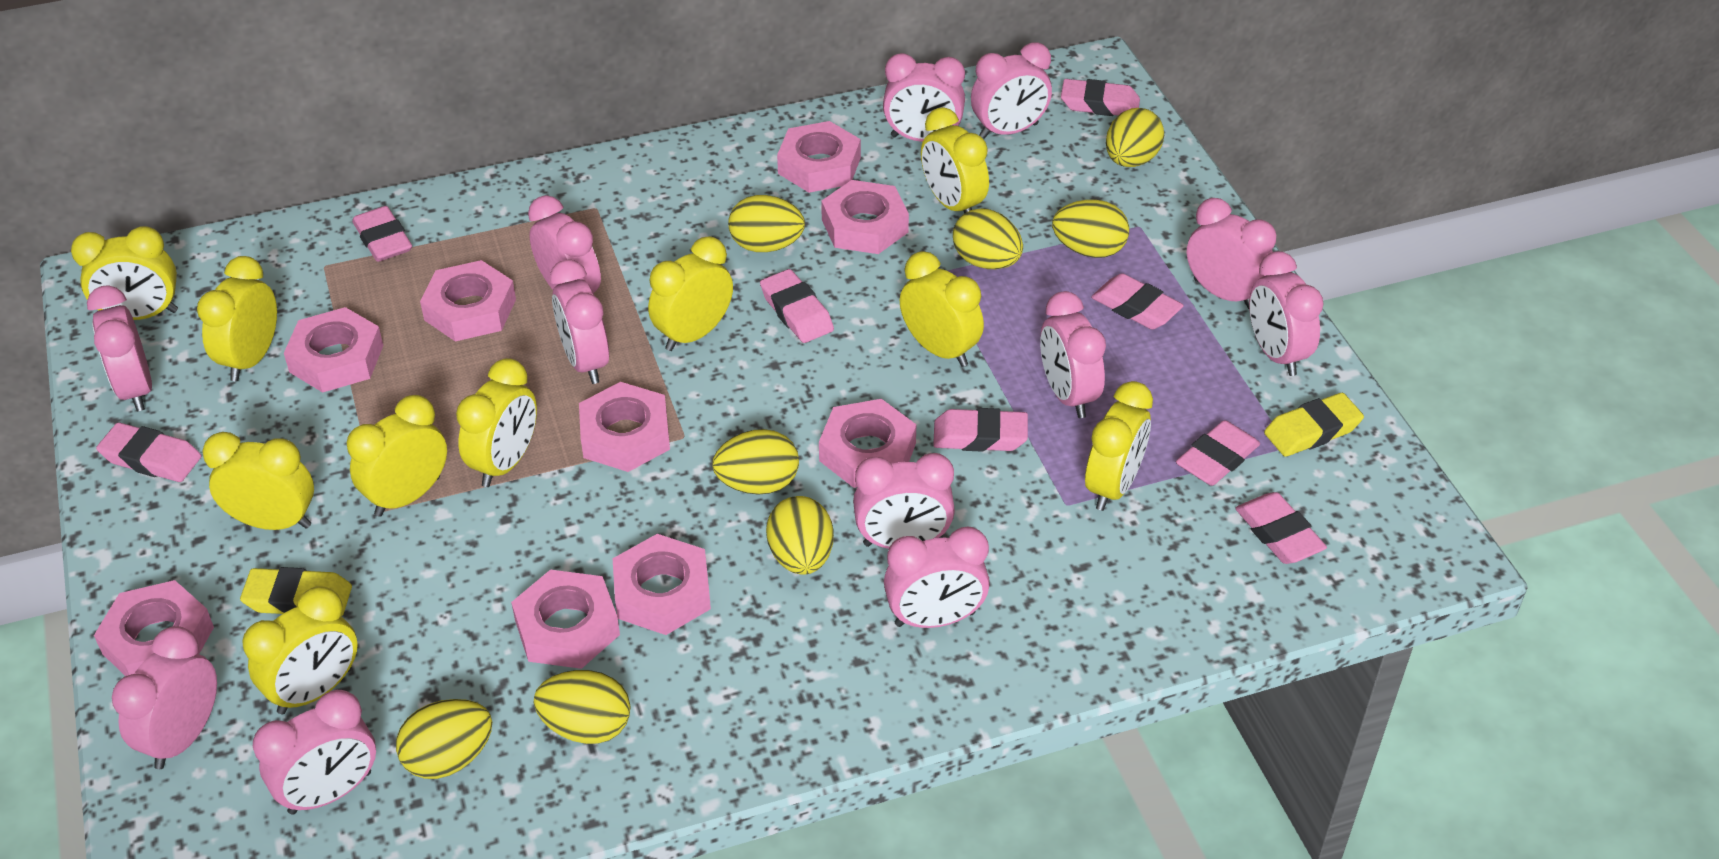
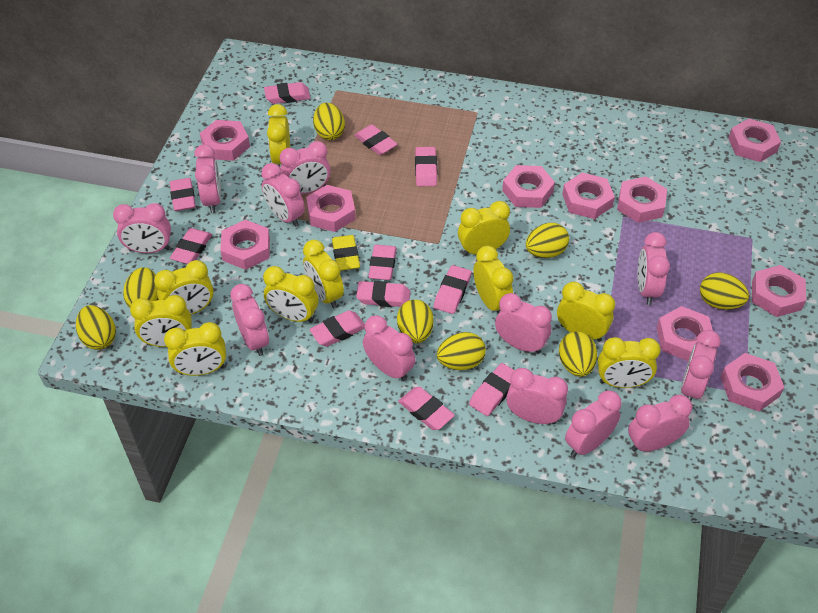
pink eraser: [96,423,201,482] [352,206,412,262] [760,269,834,343] [933,408,1028,452] [1061,79,1140,116] [1091,273,1184,329] [1176,420,1260,486] [1235,492,1327,564] = 8 -> [170,178,196,211] [170,228,212,264] [264,82,310,104] [309,310,365,347] [354,124,398,155] [356,281,410,307] [368,245,397,280] [398,387,455,430] [415,147,437,186] [434,265,471,314] [469,363,514,416] = 11
pink nut: [94,580,214,676] [284,307,383,393] [420,260,516,342] [511,570,620,669] [579,382,670,472] [613,534,711,635] [777,121,861,193] [819,399,917,488] [821,180,909,254] = 9 -> [200,120,250,161] [220,220,270,270] [306,185,356,232] [502,165,555,208] [562,173,615,219] [617,177,667,223] [657,306,713,361] [720,353,785,412] [729,119,781,162] [752,265,806,317] = 10
yellow eraser: [240,567,352,616] [1264,393,1364,457] = 2 -> [332,235,360,271] = 1

